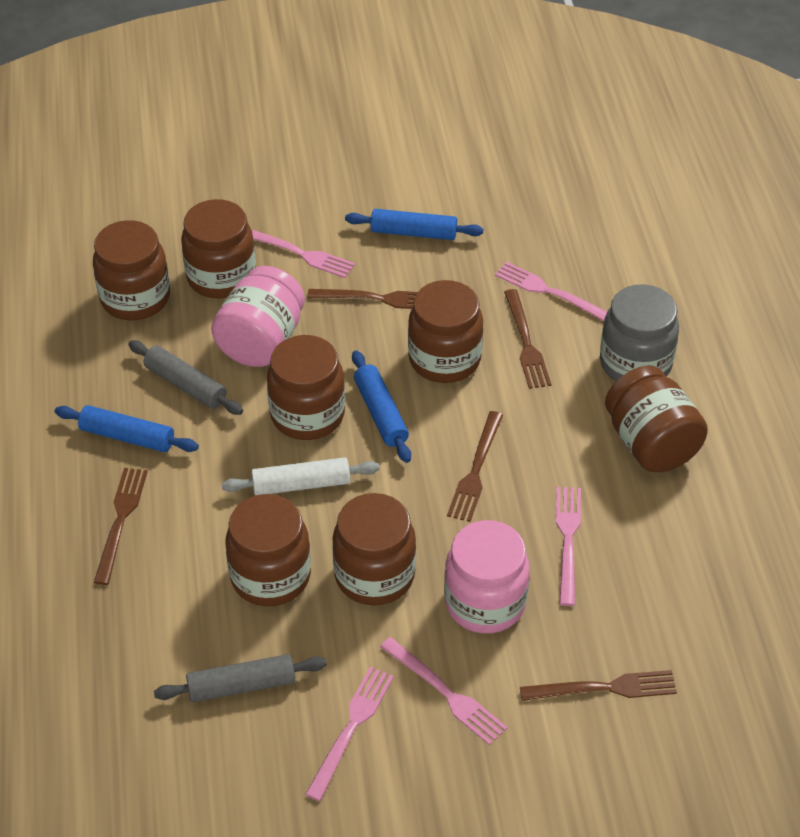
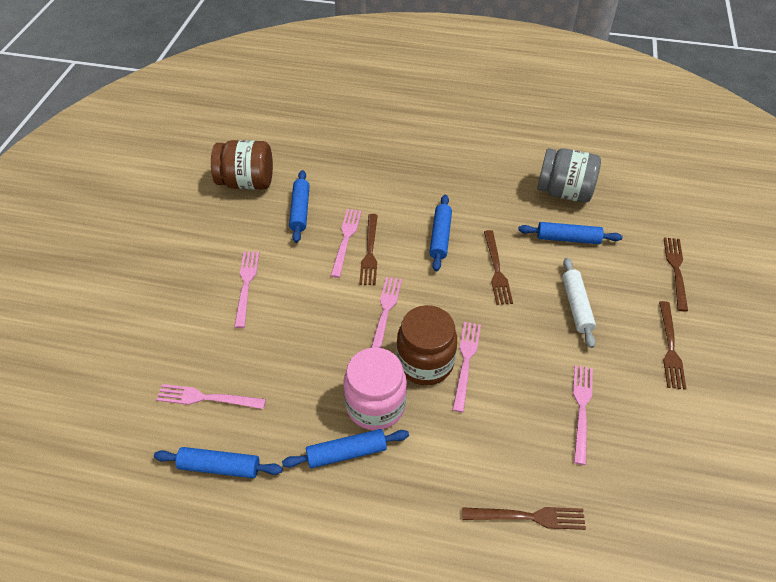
blue rolling pin: [55,405,199,452] [345,209,483,240] [352,350,411,463] = 3 -> [154,447,283,478] [282,429,409,468] [289,170,310,243] [429,195,452,271] [518,222,623,244] = 5
brown jar: [93,220,170,320] [181,199,256,298] [226,494,311,606] [267,335,345,440] [332,493,416,606] [408,280,483,383] [605,365,708,472] = 7 -> [211,140,273,190] [396,305,457,385] = 2
grey rolling pin: [128,340,243,415] [154,654,327,702] = 2 -> none = 0
pink fork: [252,230,355,278] [305,667,394,801] [380,637,508,745] [495,262,607,321] [556,487,581,606] = 5 -> [156,384,266,409] [234,252,259,328] [331,209,362,278] [371,277,402,348] [452,322,481,412] [573,365,593,465] = 6
pink jar: [211,266,305,367] [444,520,530,633] = 2 -> [343,347,407,430] = 1

